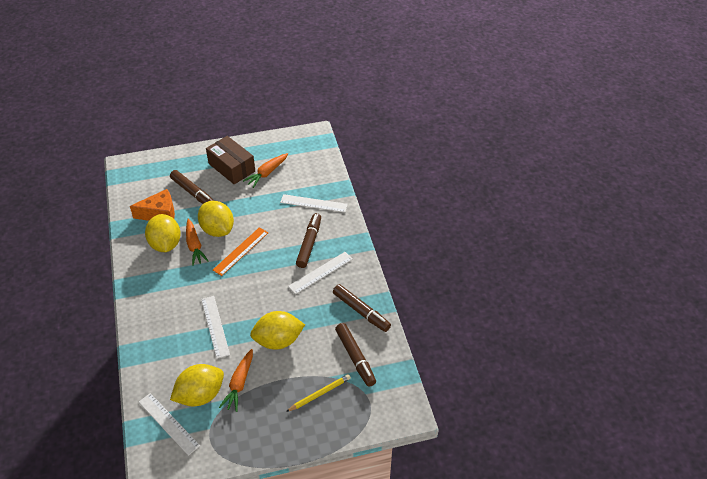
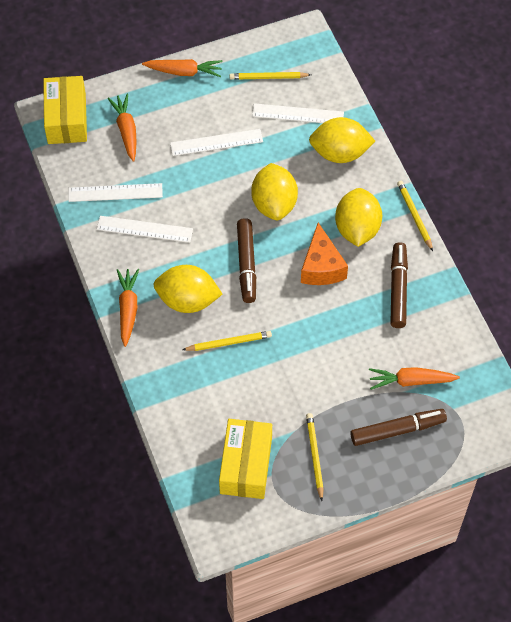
brown box: [206,136,255,184] = 1 -> none = 0
brown marker: [170,170,214,204] [296,213,321,268] [333,284,391,332] [335,323,376,387] = 4 -> [237,218,256,303] [350,409,447,446] [390,242,408,328] = 3
orange carrot: [186,219,209,266] [219,349,253,412] [243,153,288,188] = 3 -> [107,94,137,162] [117,269,139,347] [142,59,222,77] [369,367,460,390] = 4
orange ruler: [213,227,268,276] = 1 -> none = 0
yellow box: none = 0 -> [43,76,87,144] [219,419,272,499] = 2
yellow pencil: [286,374,351,412] = 1 -> [182,331,272,351] [230,72,311,80] [306,413,324,501] [397,181,433,251] = 4

